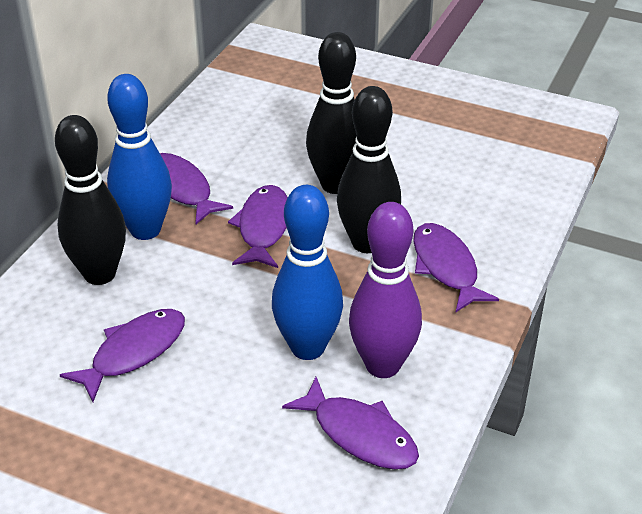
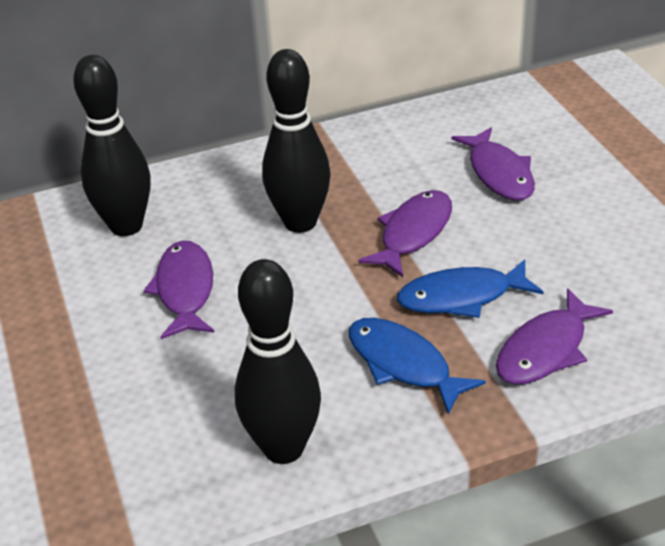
blue bowling pin: [107,74,172,240] [272,185,343,360] = 2 -> none = 0
blue fish: none = 0 -> [349,318,486,415] [397,259,544,318] = 2
purple bowling pin: [349,202,422,378] = 1 -> none = 0
purple fish: [60,309,185,402] [160,153,233,224] [228,185,288,268] [282,377,419,469] [413,223,499,312] = 5 -> [143,241,214,339] [358,190,452,277] [451,127,535,201] [496,288,613,385] = 4

